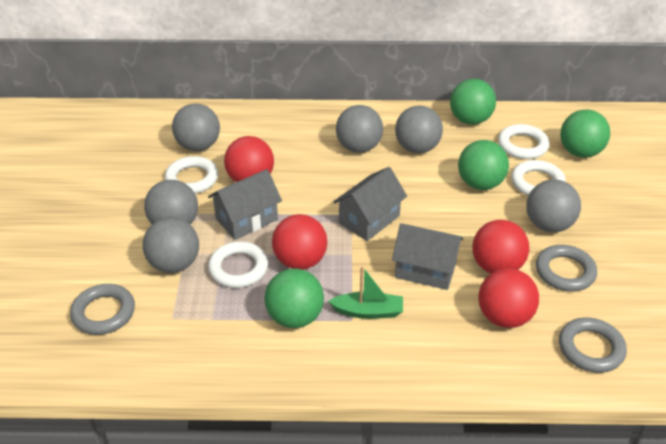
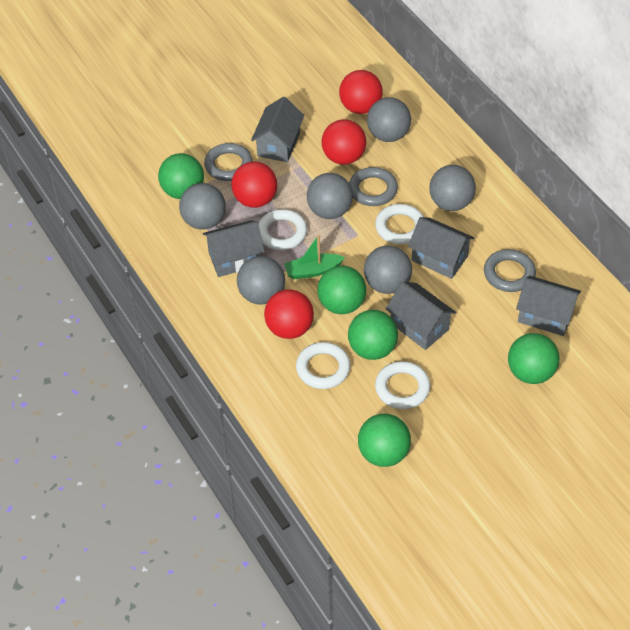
green ball: [264,268,324,328] [450,79,496,125] [458,140,509,190] [560,110,610,157] = 4 -> [158,153,204,199] [318,266,366,314] [348,310,398,360] [358,414,411,467] [508,333,560,384] = 5
grey house: [208,169,282,240] [333,167,407,241] [392,223,463,290] = 3 -> [203,220,265,277] [251,97,305,162] [386,281,456,350] [408,217,474,279] [516,276,581,336] = 5

